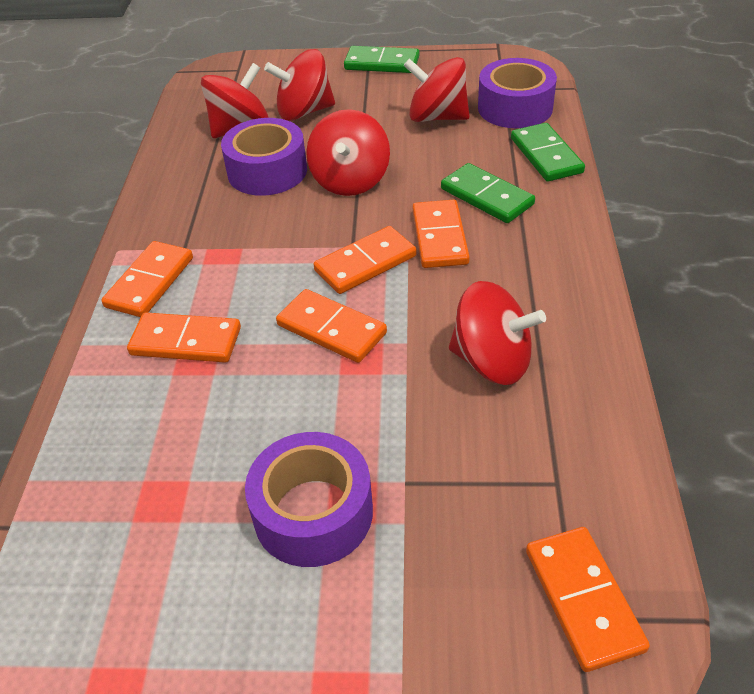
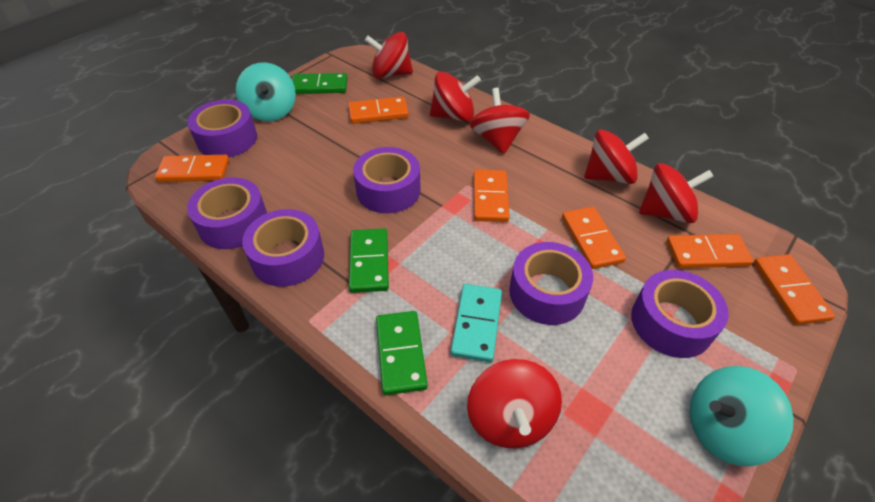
purple tape: [221,118,307,196] [245,432,373,567] [478,58,557,128] = 3 -> [187,100,257,157] [187,177,267,249] [242,209,324,287] [353,147,421,214] [509,242,593,325] [631,270,729,358] = 6
red spinning top: [201,63,269,138] [264,49,335,121] [306,109,390,196] [404,57,470,122] [449,281,546,385] = 5 -> [365,32,413,79] [430,71,481,122] [467,359,562,448] [469,88,530,154] [584,129,649,184] [639,163,714,223] = 6
turquoise domino: none = 0 -> [450,284,502,363] = 1
turquoise spinning top: none = 0 -> [236,62,296,122] [690,366,793,466] = 2

